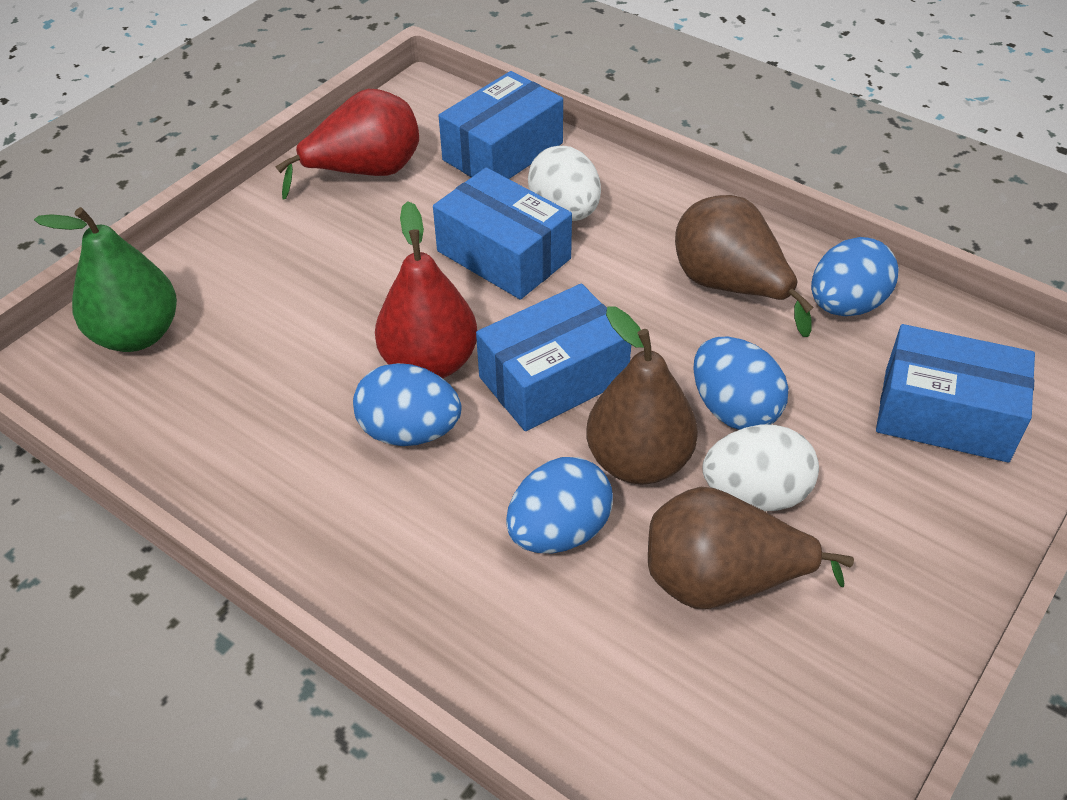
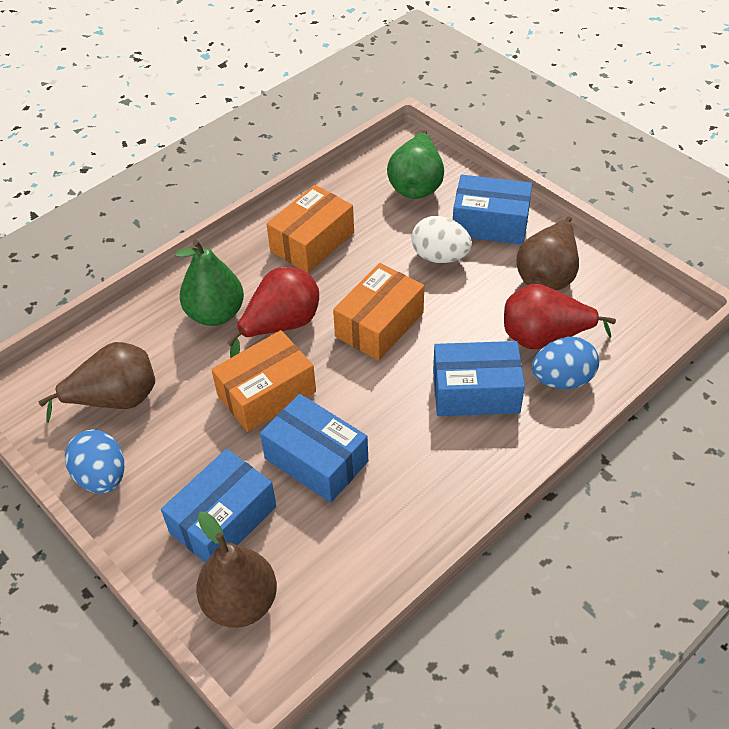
blue egg: [353,363,462,446] [506,457,613,553] [693,337,788,430] [811,237,899,316] = 4 -> [65,429,124,493] [532,337,599,389] = 2
green pear: [34,207,177,352] = 1 -> [175,239,244,326] [387,130,444,199] = 2
orange box: none = 0 -> [211,330,316,432] [266,185,354,273] [333,263,424,361] = 3
white egg: [528,146,601,221] [703,425,819,511] = 2 -> [412,216,472,263] = 1

